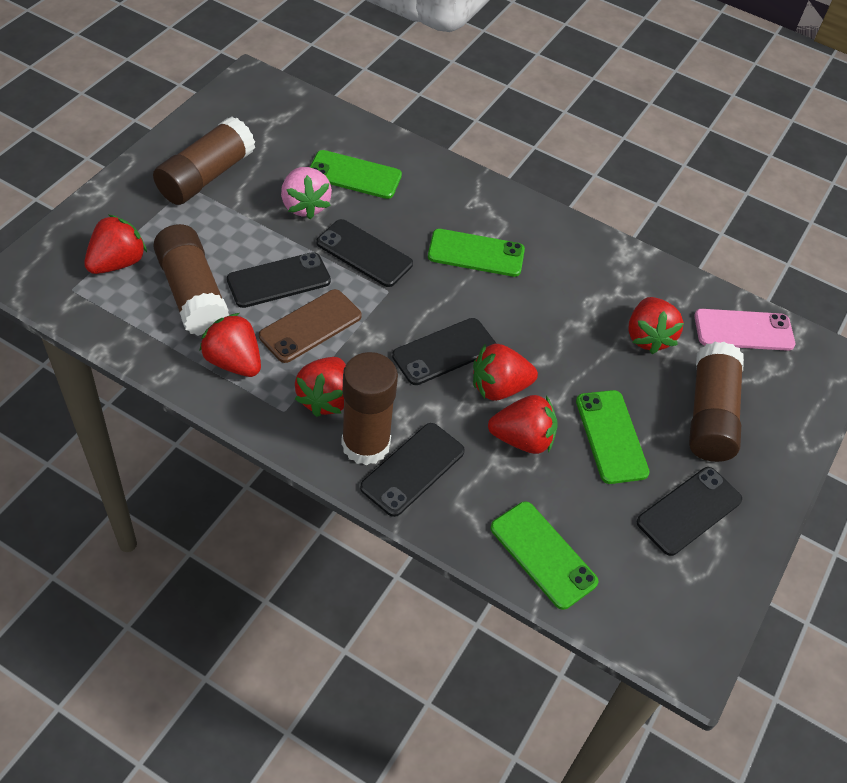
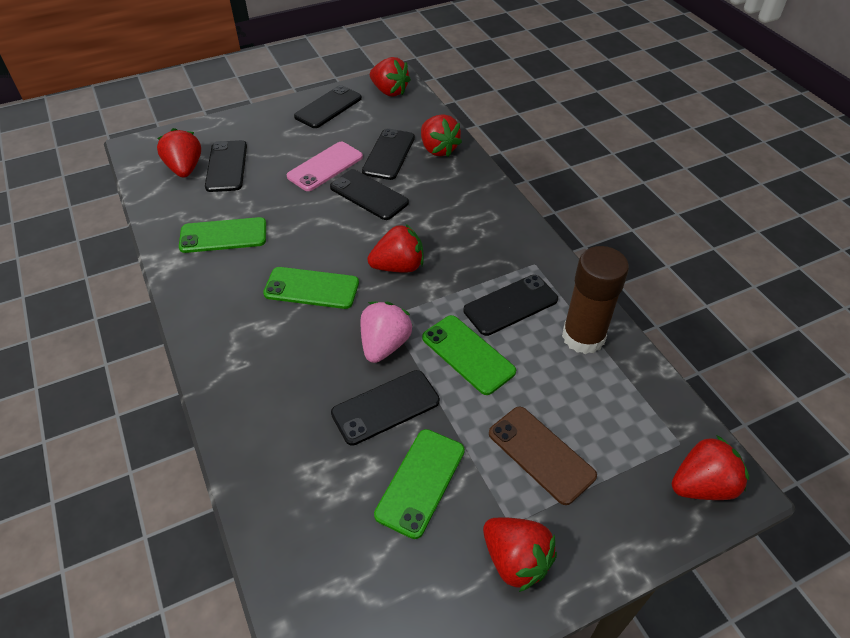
black phone: [227,252,331,308] [316,219,413,287] [360,423,465,517] [392,318,496,385] [637,467,742,556] = 5 -> [205,140,247,192] [294,85,362,128] [330,169,409,220] [331,370,440,446] [362,128,415,180] [463,275,558,336] = 6
brown glue stick: [153,116,255,205] [153,224,229,336] [341,352,398,466] [689,342,744,462] = 4 -> [562,246,629,354] = 1

